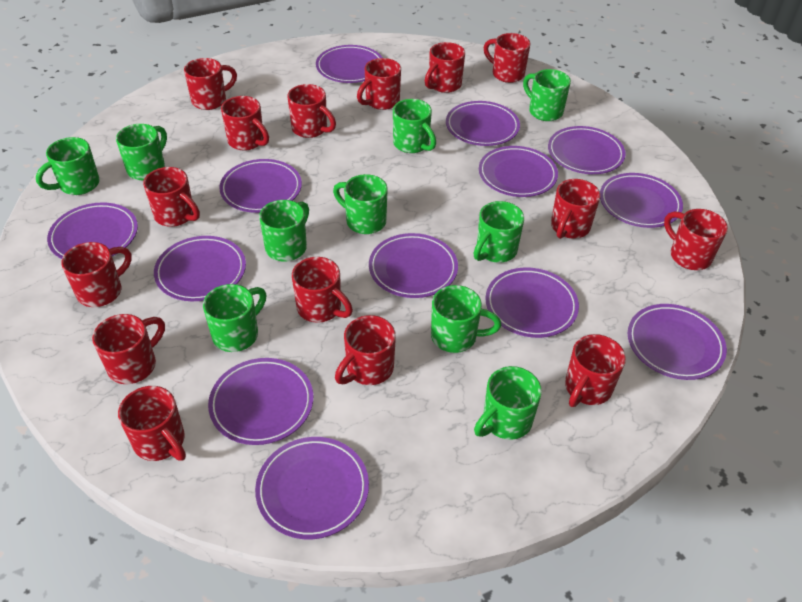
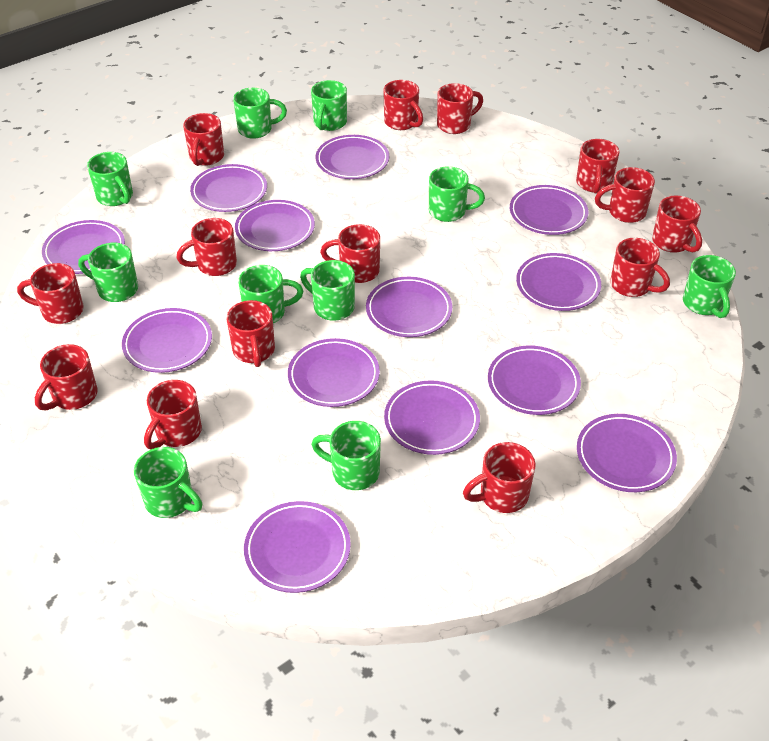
red mug: [61,242,132,307] [92,314,165,384] [118,386,186,461] [143,167,200,227] [184,58,237,110] [221,96,269,151] [287,84,336,138] [292,257,353,323] [335,315,396,385] [357,58,401,110] [424,42,465,93] [484,33,530,83] [551,179,600,239] [565,334,626,407] [664,209,728,270] = 15 -> [17,263,84,324] [35,344,97,411] [144,380,202,449] [176,218,237,276] [183,113,224,166] [226,300,275,367] [320,224,380,283] [383,80,423,130] [437,83,483,134] [463,442,536,513] [576,139,620,194] [595,167,655,223] [610,238,670,297] [652,196,702,253] = 14

